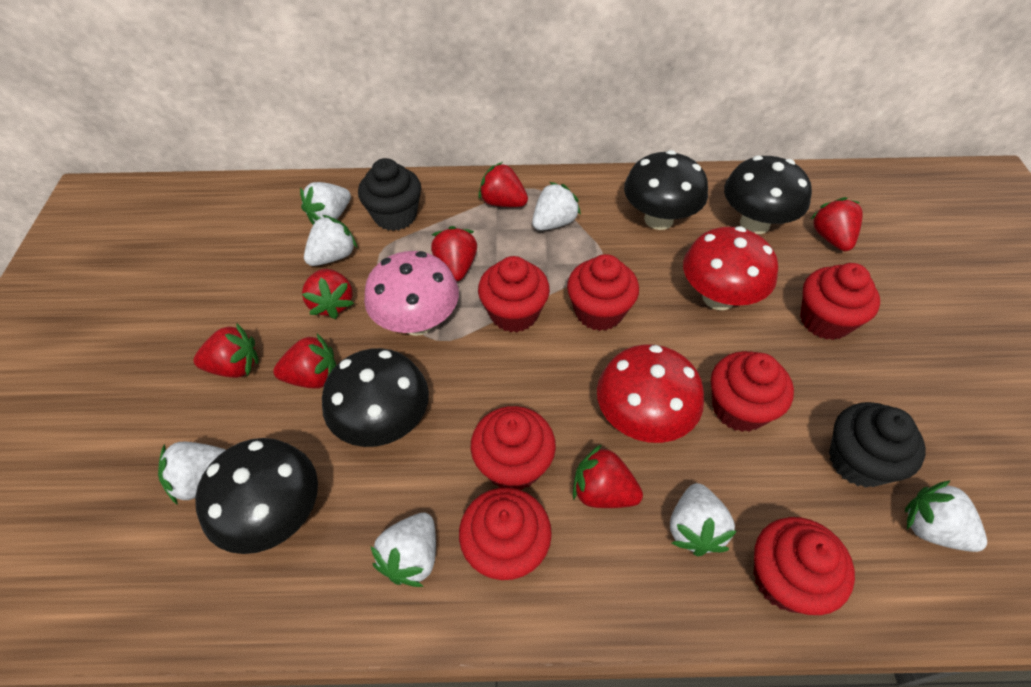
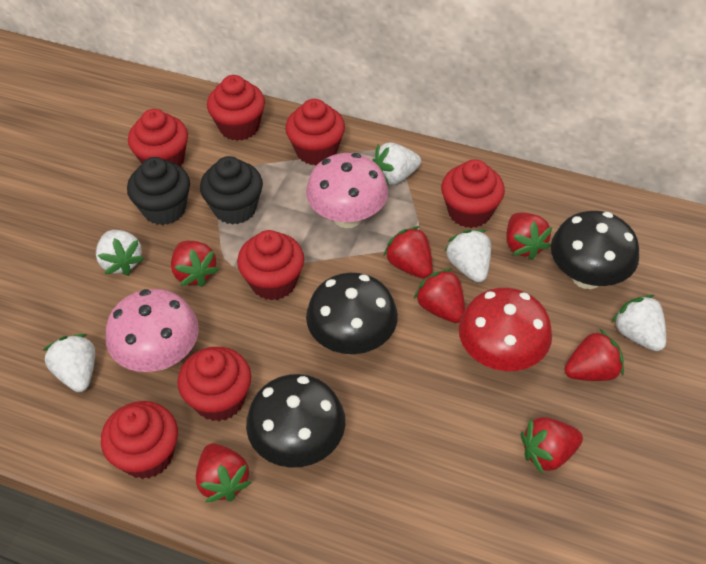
black mushroom: [195,438,318,554] [322,348,429,447] [624,150,708,230] [724,156,812,234] = 4 -> [246,374,345,468] [306,273,398,354] [551,211,639,289] = 3
pink mushroom: [364,251,459,336] = 1 -> [106,289,199,372] [306,153,388,228] = 2
red mushroom: [597,344,704,443] [683,226,778,310] = 2 -> [459,288,552,371] = 1
white strawberry: [158,442,226,505] [300,182,351,225] [304,215,357,266] [371,513,436,587] [532,182,581,231] [670,483,737,556] [905,480,987,552] = 7 -> [42,334,95,392] [96,230,144,276] [372,142,421,186] [445,230,491,282] [612,295,666,351] = 5

